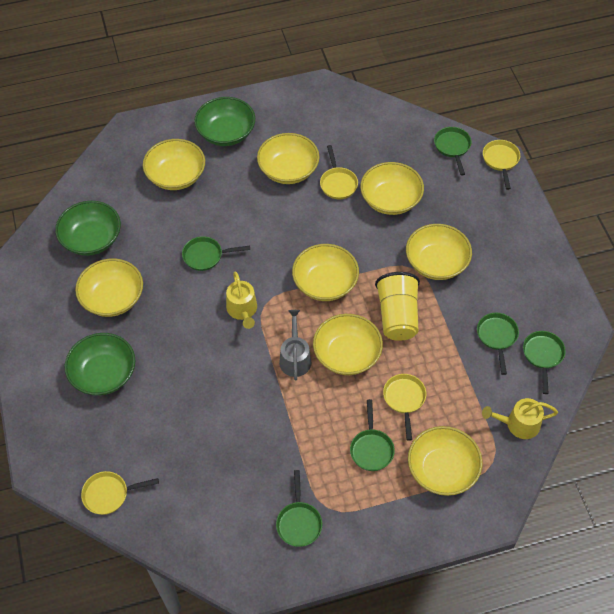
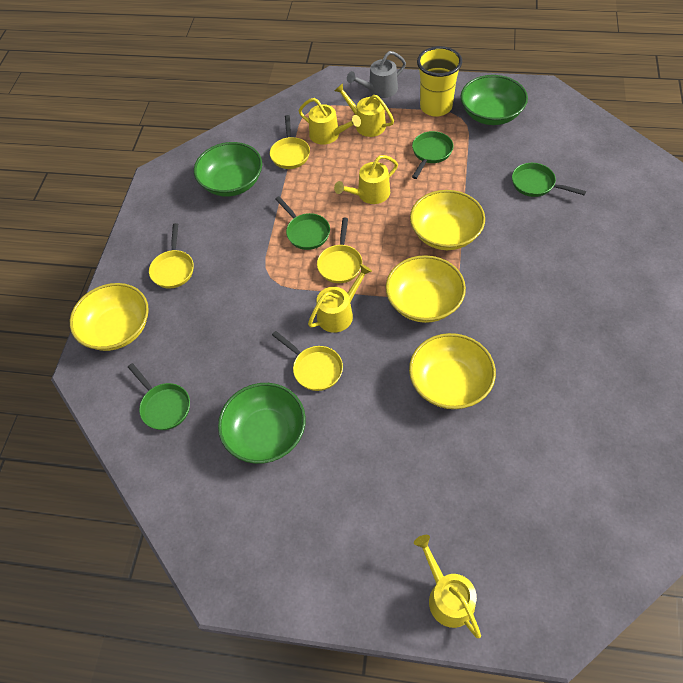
green pan: [182,236,250,271] [276,470,322,547] [350,399,395,471] [434,127,472,175] [477,313,519,375] [523,331,566,394] = 6 -> [128,363,190,430] [275,196,330,250] [412,131,454,179] [512,163,586,197] = 4
yellow bowl: [75,258,143,317] [143,139,205,190] [257,133,319,184] [292,244,359,301] [313,314,383,375] [360,162,424,215] [406,224,472,280] [408,426,483,496] = 8 -> [70,283,149,351] [386,255,466,323] [409,333,496,409] [410,190,485,250] = 4
yellow watering can: [226,271,257,329] [482,398,558,439] = 2 -> [298,98,361,145] [308,264,372,333] [334,155,398,204] [335,83,394,137] [414,535,481,638] = 5

